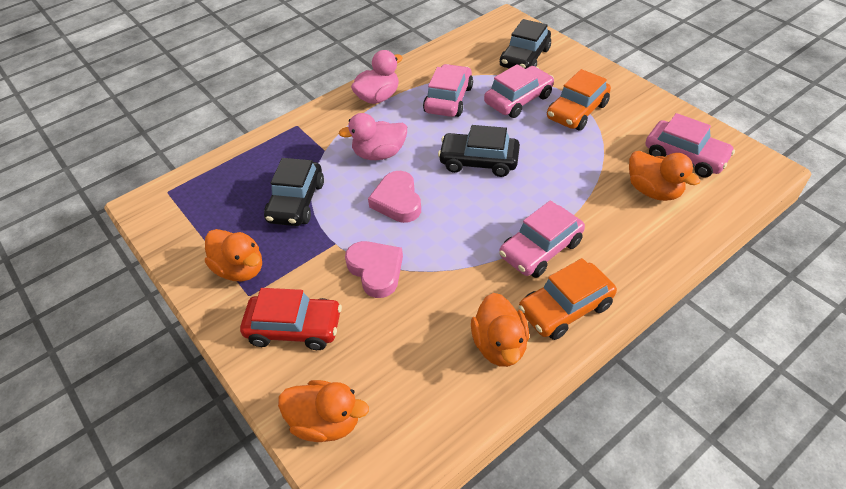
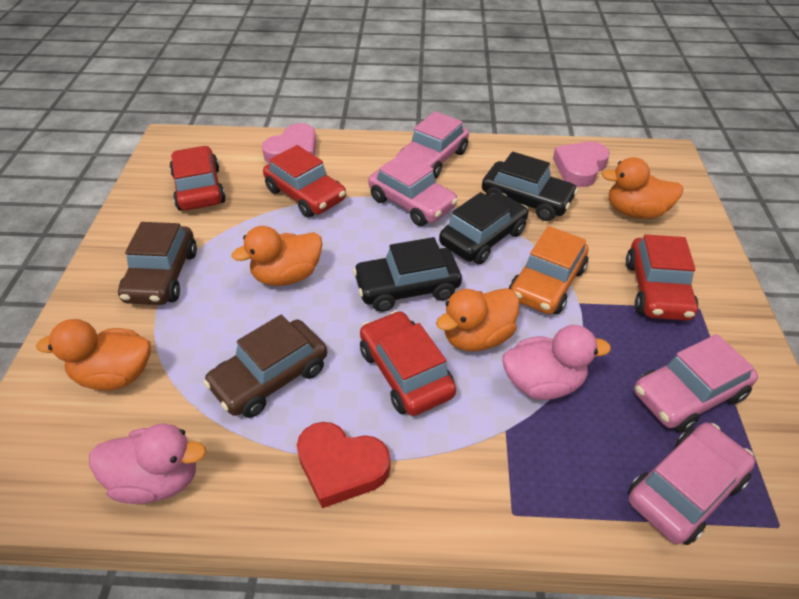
brown car: none = 0 -> [118,222,197,305] [203,315,327,418] = 2
orange car: [518,258,617,340] [547,69,611,130] = 2 -> [509,226,588,315] = 1
red car: [240,288,342,350] = 1 -> [170,146,226,211] [263,145,346,218] [360,311,456,416] [626,234,698,321] = 4
red heart: none = 0 -> [297,422,391,508] = 1

